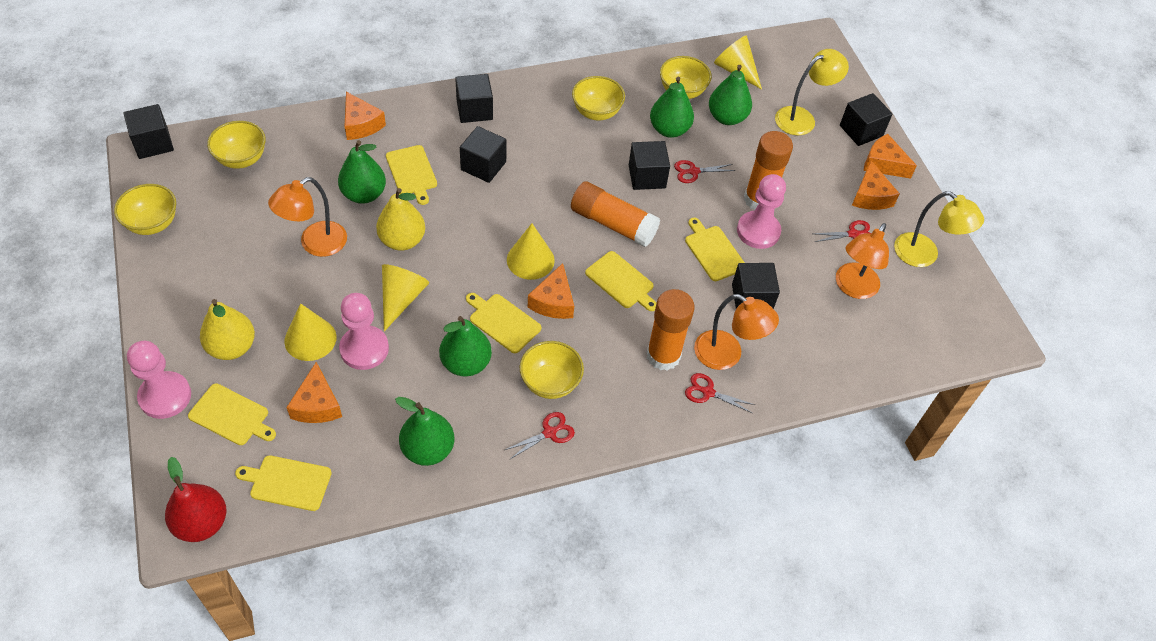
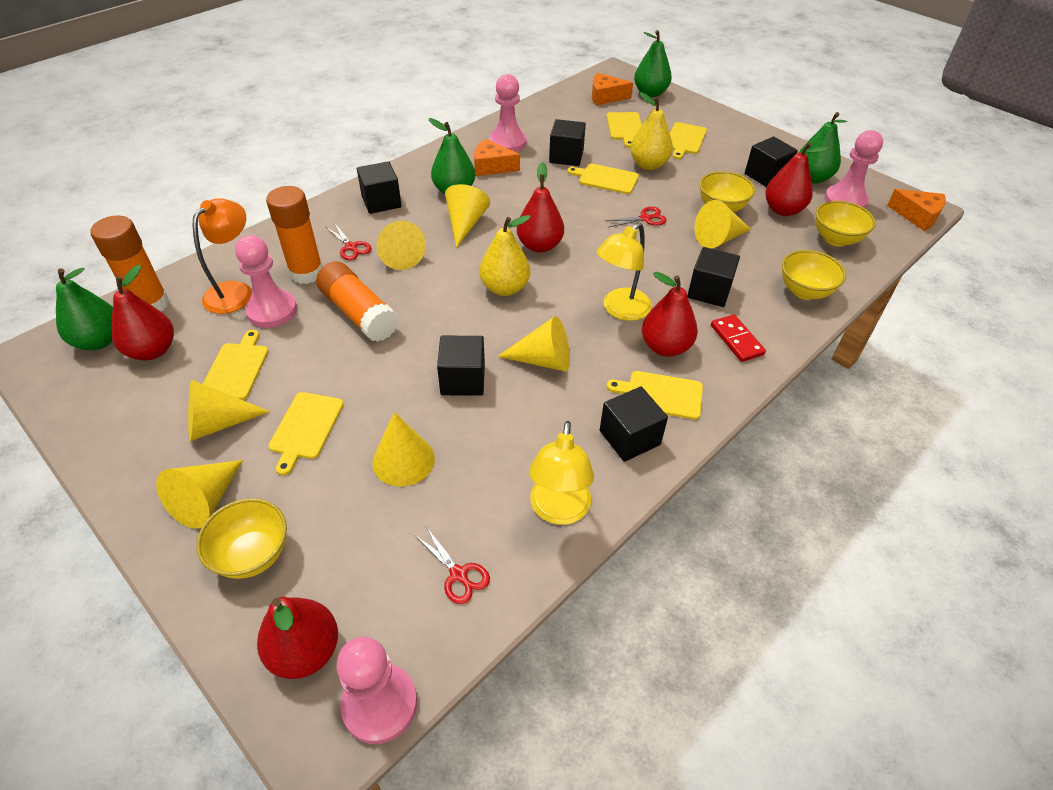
green pear: [338,140,386,204] [395,397,455,466] [439,316,492,376] [650,77,694,138] [709,65,752,125] = 5 -> [56,267,113,350] [429,118,475,194] [634,30,672,97] [799,112,847,184] = 4
orange cheese: [286,362,342,423] [345,92,386,140] [528,263,574,319] [852,161,900,210] [863,134,917,179] = 5 -> [474,139,520,176] [592,73,633,105] [887,189,946,231] = 3
orange lamp: [268,177,347,257] [694,294,779,370] [836,223,889,299] = 3 -> [193,198,252,314] = 1
pink pawn: [127,341,191,419] [339,293,389,370] [737,174,786,249] = 3 -> [235,235,297,328] [336,637,417,744] [489,74,527,152] [824,130,883,208] = 4
red domino: none = 0 -> [711,314,766,362] = 1
red pear: [165,457,226,542] = 1 -> [111,265,174,360] [257,597,338,679] [517,162,564,253] [642,272,698,357] [765,142,829,216] = 5
red scissors: [505,412,575,459] [674,160,735,183] [685,373,755,413] [813,220,871,242] = 4 -> [326,223,372,260] [415,527,490,604] [606,207,667,227] = 3
yellow bowl: [114,184,176,235] [207,121,266,169] [520,341,584,399] [572,76,625,121] [660,56,712,99] = 5 -> [197,498,287,579] [699,171,755,212] [782,250,846,300] [816,201,875,247] = 4
yellow cone: [284,303,337,361] [382,264,429,331] [507,223,555,280] [714,35,762,89] = 4 -> [156,460,243,528] [188,380,270,441] [372,412,435,487] [377,221,426,270] [445,184,490,248] [497,316,570,372] [695,200,751,248] = 7

